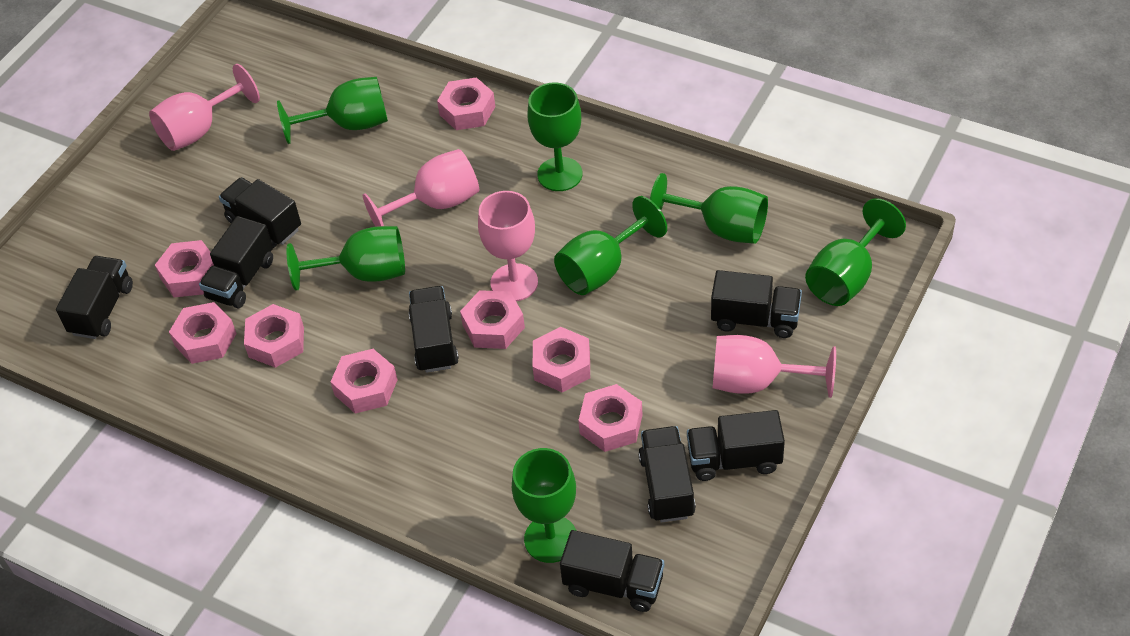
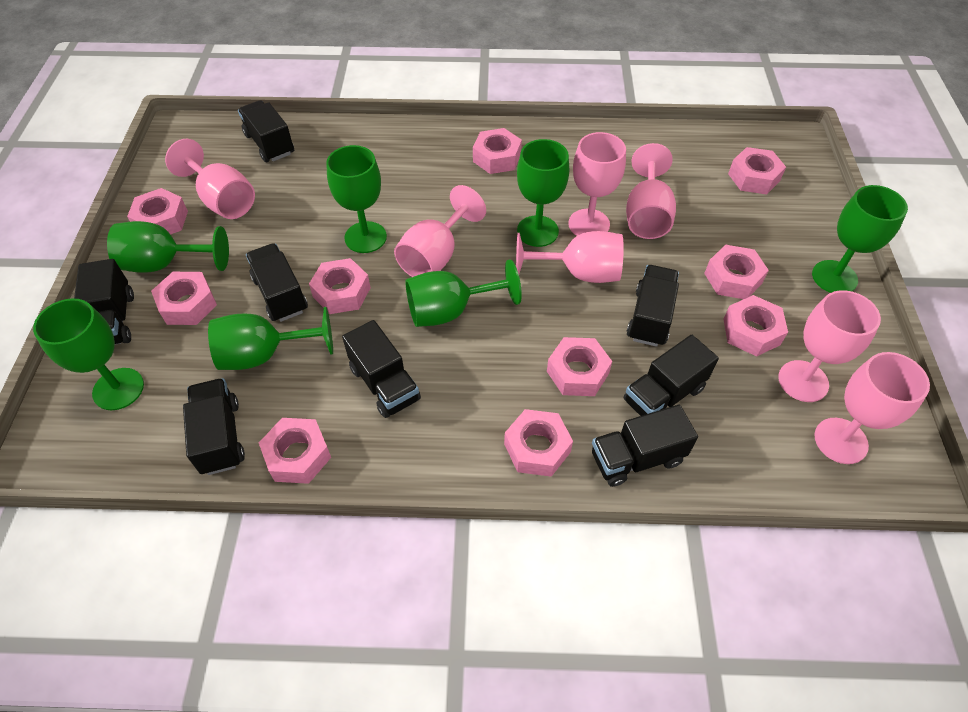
pink goblet: [149,64,260,151] [363,149,479,227] [478,191,538,301] [713,335,836,398] = 4 -> [165,139,255,219] [394,185,486,277] [516,231,624,283] [568,132,626,236] [626,143,676,239] [778,290,881,402] [815,352,930,464] = 7
pink nut: [155,240,214,297] [169,302,237,364] [244,304,304,368] [331,349,398,413] [437,77,495,130] [460,290,525,349] [533,327,590,393] [578,384,642,452] = 8 -> [127,188,188,235] [151,272,217,325] [259,418,331,484] [309,258,371,314] [473,128,522,174] [504,409,573,477] [547,337,612,396] [704,245,769,299] [723,295,788,357] [728,147,786,194] = 10

